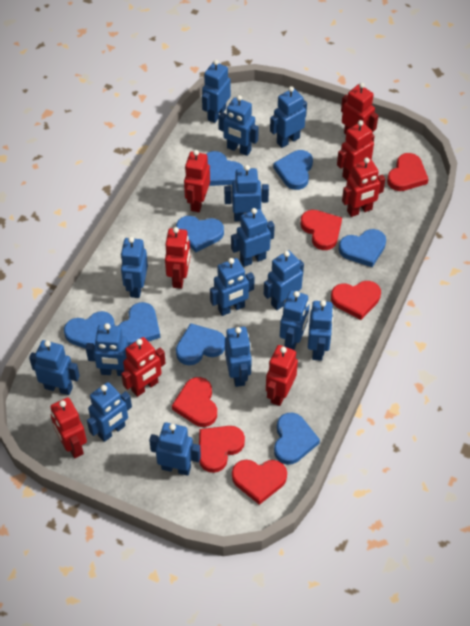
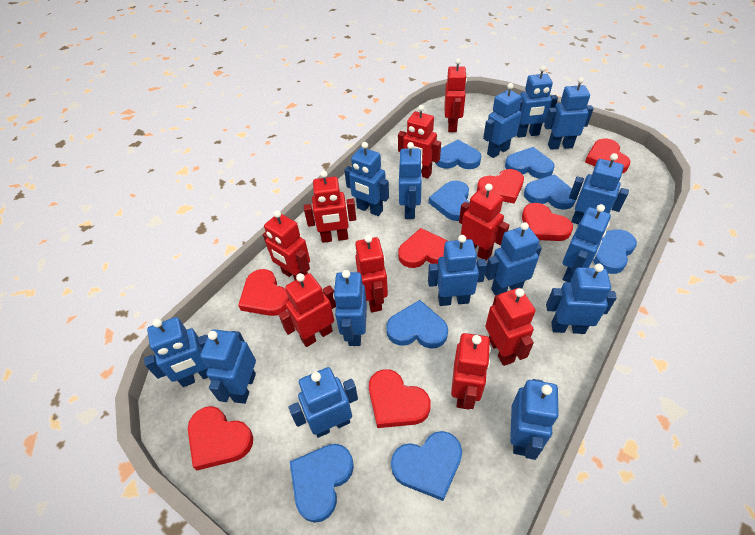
red heart: [172,377,217,427] [199,426,245,473] [232,460,287,505] [300,210,342,250] [331,281,381,320] [387,153,429,191] = 6 -> [188,406,253,470] [238,269,289,316] [369,369,431,428] [398,228,447,268] [477,169,524,204] [522,203,573,241] [585,138,630,173] = 7
red robot: [50,397,87,458] [121,337,166,397] [165,227,190,289] [184,150,210,212] [266,345,298,406] [337,120,374,181] [341,83,378,134] [342,158,385,217] = 8 -> [263,210,310,280] [279,273,336,347] [304,171,356,243] [355,235,388,312] [398,105,441,179] [445,58,467,132] [451,333,491,410] [459,184,510,261] [485,288,535,366] = 9

